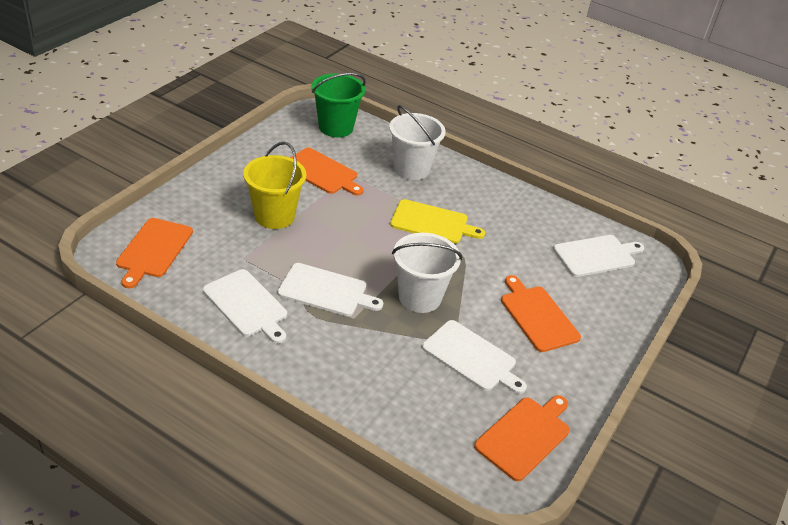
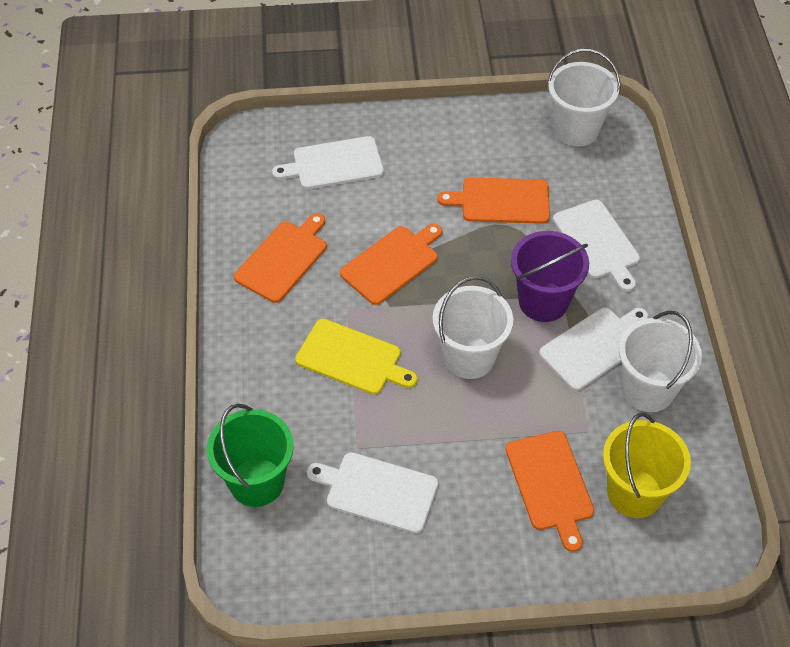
purple bucket: none = 0 -> [511,231,589,322] = 1
white bucket: [389,105,446,180] [392,233,462,313] = 2 -> [433,276,513,379] [548,49,621,146] [619,311,702,412] = 3

